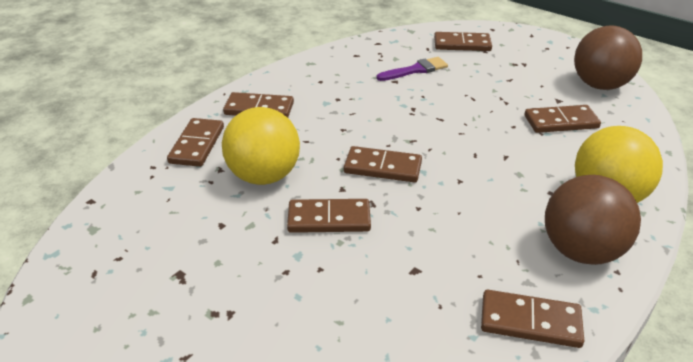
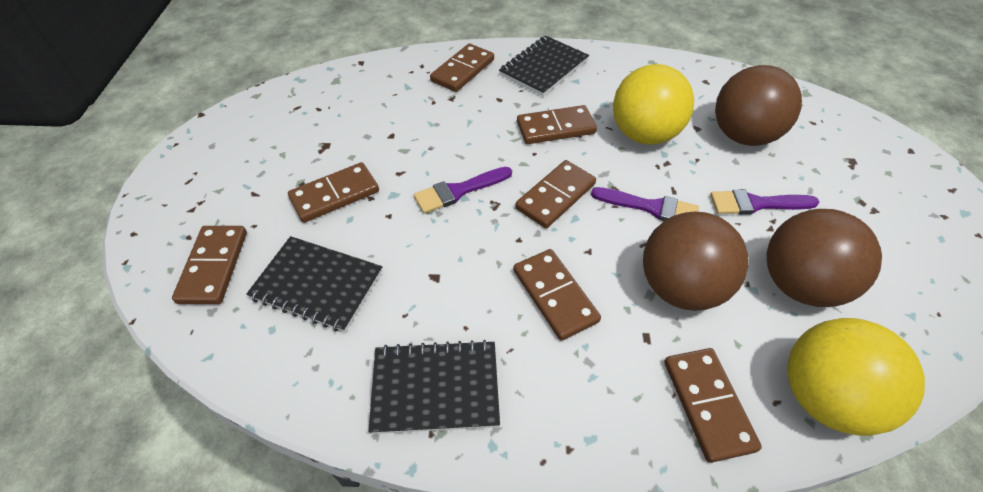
black notebook: none = 0 -> [246,236,382,332] [369,340,500,434] [499,36,589,96] = 3
brown ball: [545,175,641,265] [574,26,642,90] = 2 -> [643,212,749,311] [715,65,802,146] [767,209,882,307] = 3
purple brush: [376,57,448,81] = 1 -> [414,167,512,214] [591,187,699,221] [710,190,819,215] = 3

